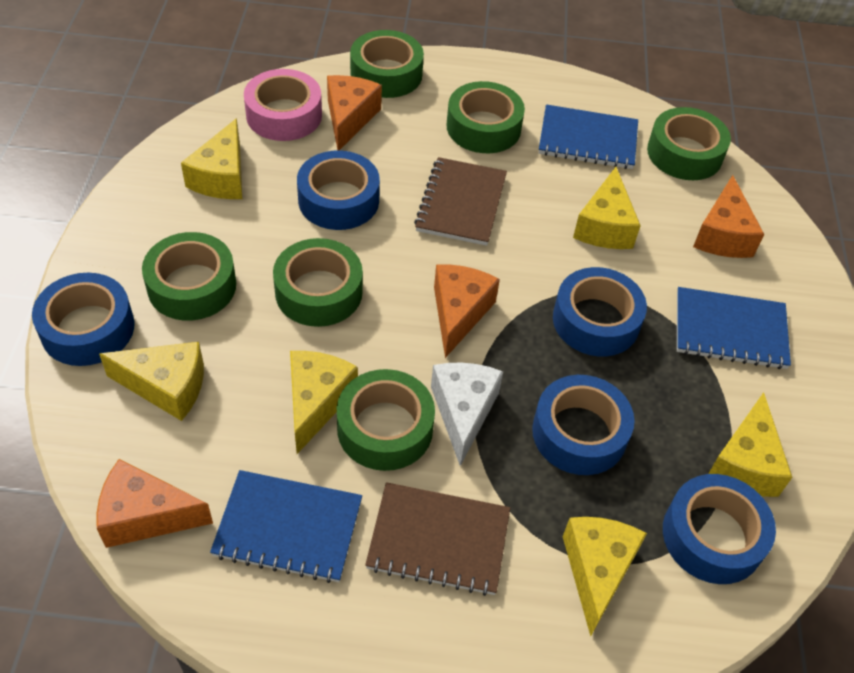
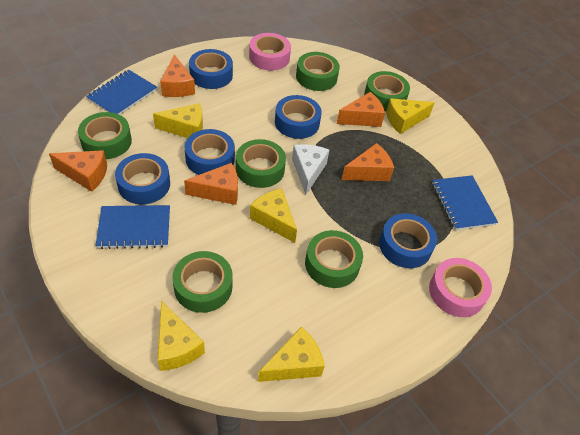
brown notebook: [365,482,510,596] [414,157,507,246] = 2 -> none = 0
orange cheese: [96,459,213,548] [327,75,382,151] [434,264,500,358] [693,175,764,258] = 4 -> [49,150,107,192] [160,54,195,97] [184,163,238,205] [337,92,385,127] [342,143,394,181] = 5
pink tape: [244,69,322,141] = 1 -> [249,33,291,71] [429,258,492,317] = 2
yellow cheese: [99,342,204,421] [181,118,242,199] [290,351,358,454] [563,517,647,636] [573,167,641,249] [708,392,792,497] = 6 -> [153,103,203,138] [157,301,205,371] [250,188,297,243] [258,327,325,382] [386,98,434,134] = 5

